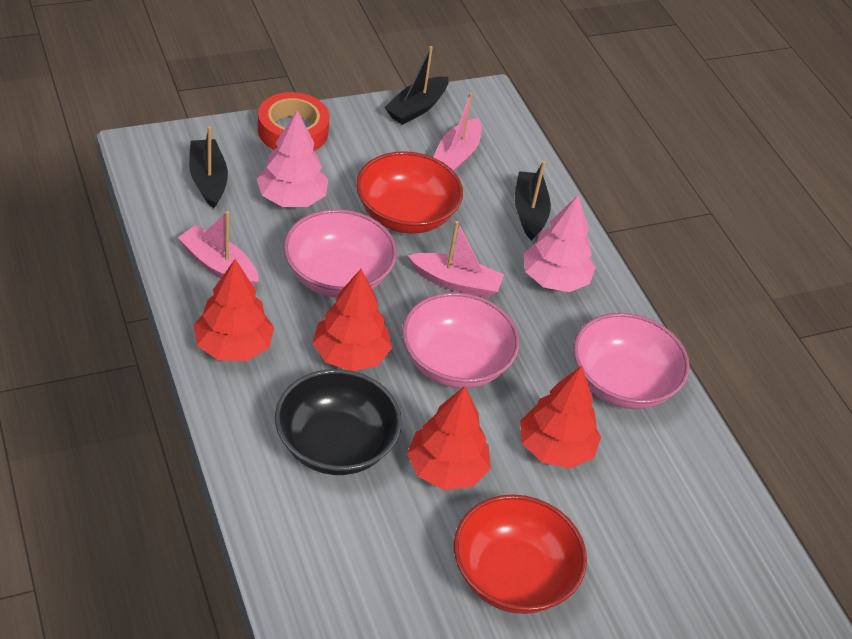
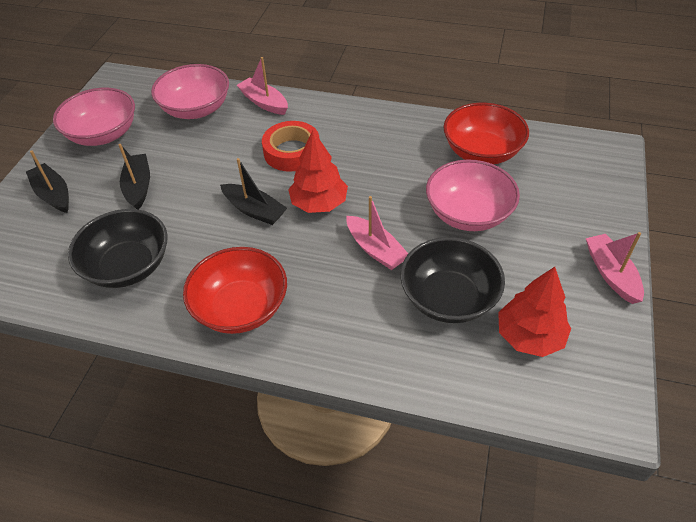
black bowl: [275,369,402,475] = 1 -> [68,209,168,288] [400,237,505,323] = 2
pink tree: [257,110,328,207] [523,195,596,292] = 2 -> none = 0
red tree: [194,259,274,361] [312,269,392,371] [407,386,491,490] [520,365,601,468] = 4 -> [288,130,348,213] [498,267,571,357] = 2

